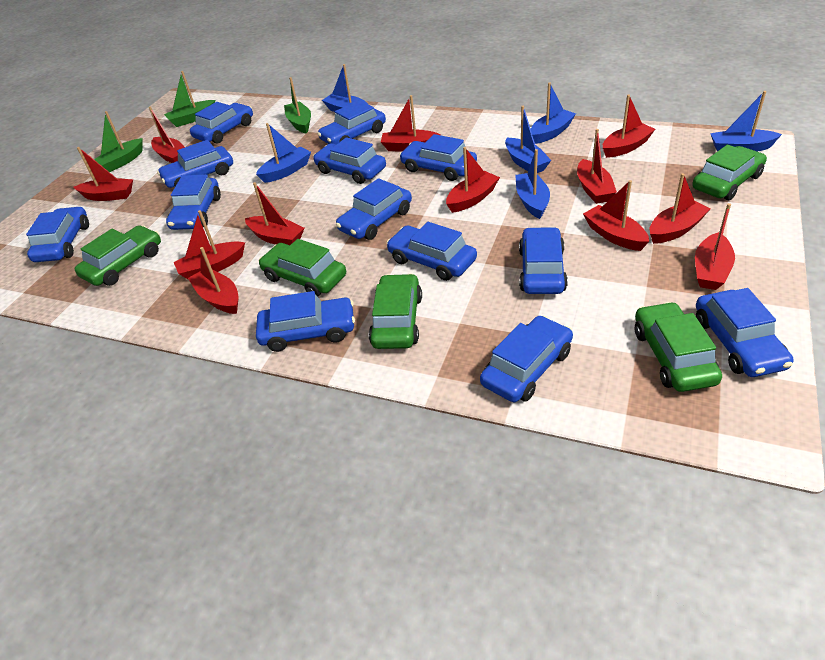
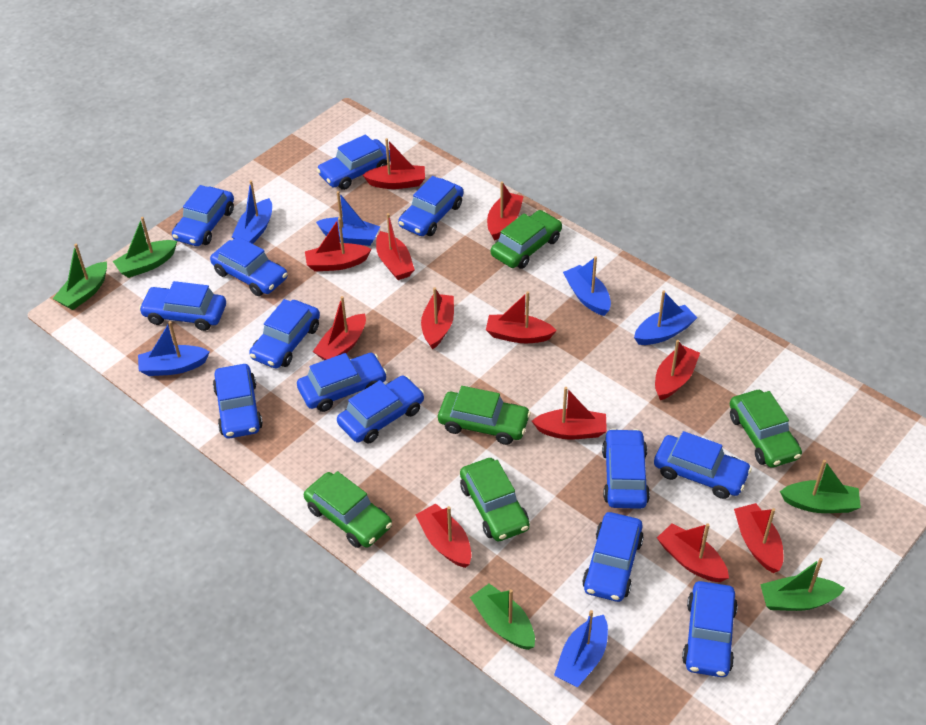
green boat: [94,111,142,172] [164,71,215,127] [284,77,311,133] = 3 -> [52,244,107,310] [113,217,177,278] [470,584,535,650] [760,558,845,611] [780,460,861,513] = 5

